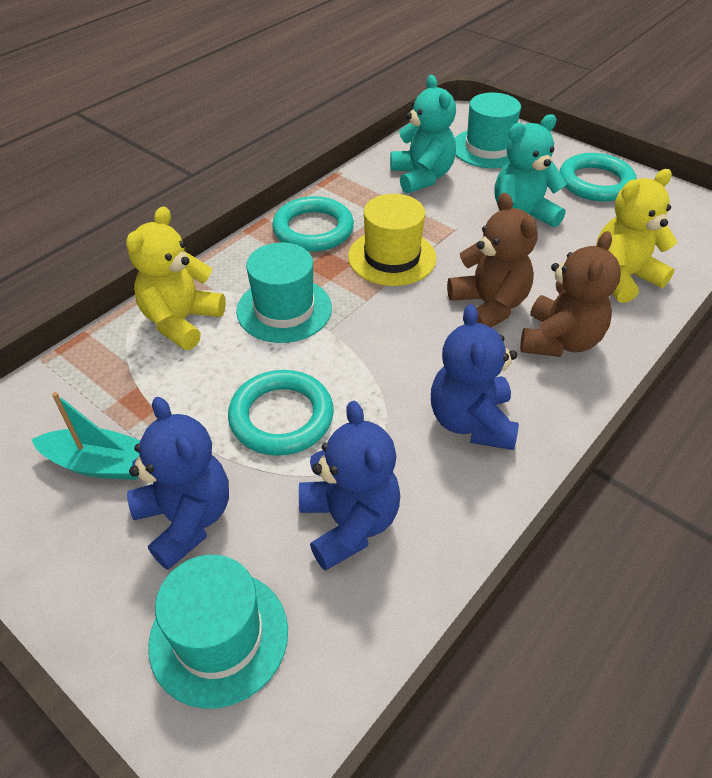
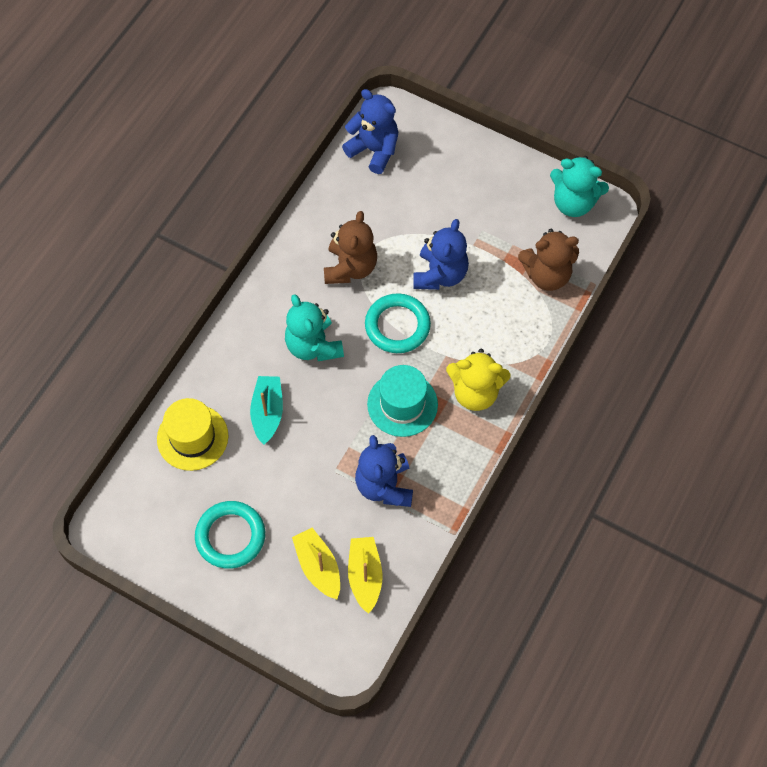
turquoise hat: [148,555,288,709] [236,243,332,343] [455,93,521,168] = 3 -> [367,365,438,437] = 1
turquoise ring: [228,370,334,456] [272,196,354,252] [559,153,637,202] = 3 -> [195,501,265,569] [365,293,431,353] = 2
yellow boat: none = 0 -> [292,528,340,599] [348,537,383,614] = 2
yellow teddy bear: [126,206,226,350] [596,169,677,303] = 2 -> [446,349,511,411] = 1

